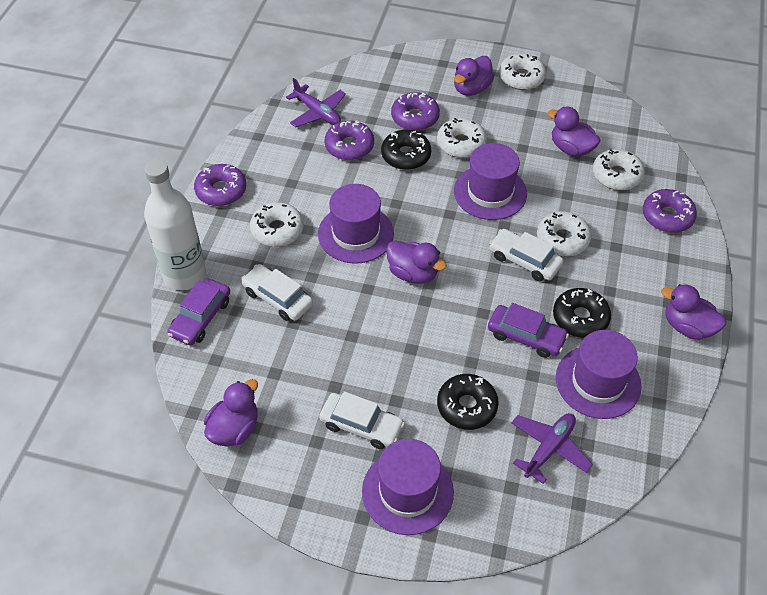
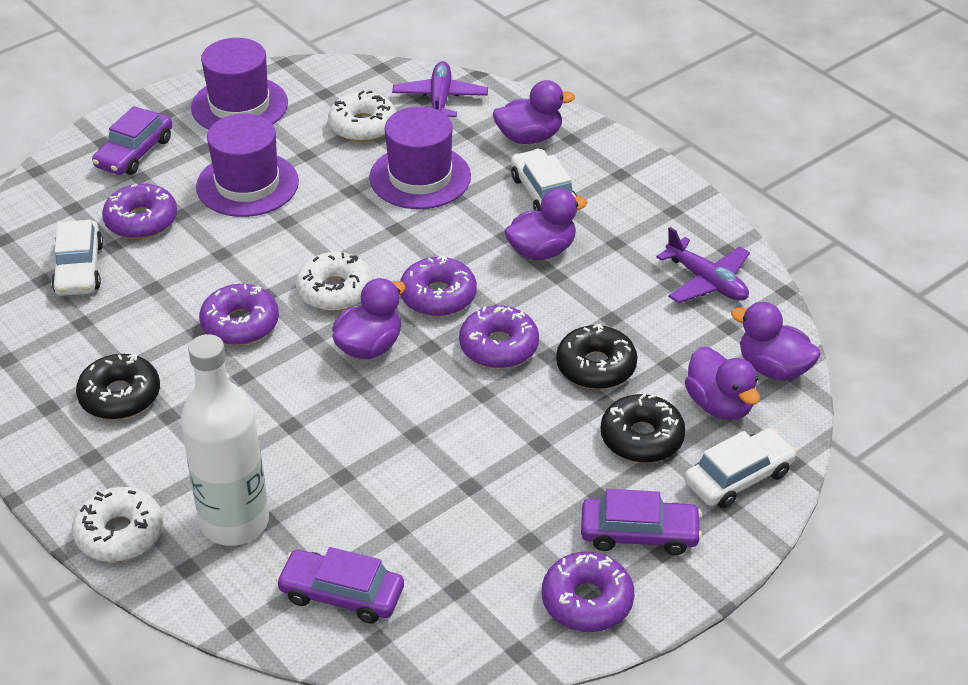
purple car: [167,278,230,345] [488,303,569,358] = 2 -> [92,106,172,175] [276,547,404,624] [581,489,702,555] = 3
purple donut: [194,164,246,206] [325,121,374,160] [391,92,440,131] [643,189,697,233] = 4 -> [102,183,177,239] [199,284,279,345] [400,255,477,317] [459,306,539,368] [542,552,634,632] = 5
purple hat: [318,184,394,264] [362,439,454,535] [454,143,527,220] [556,330,641,419] = 4 -> [191,38,288,130] [196,114,299,217] [369,106,471,209] = 3
white donut: [250,202,304,247] [437,118,487,158] [499,54,546,90] [537,211,591,256] [593,149,645,190] = 5 -> [72,487,163,562] [296,252,373,311] [328,91,397,142] = 3

